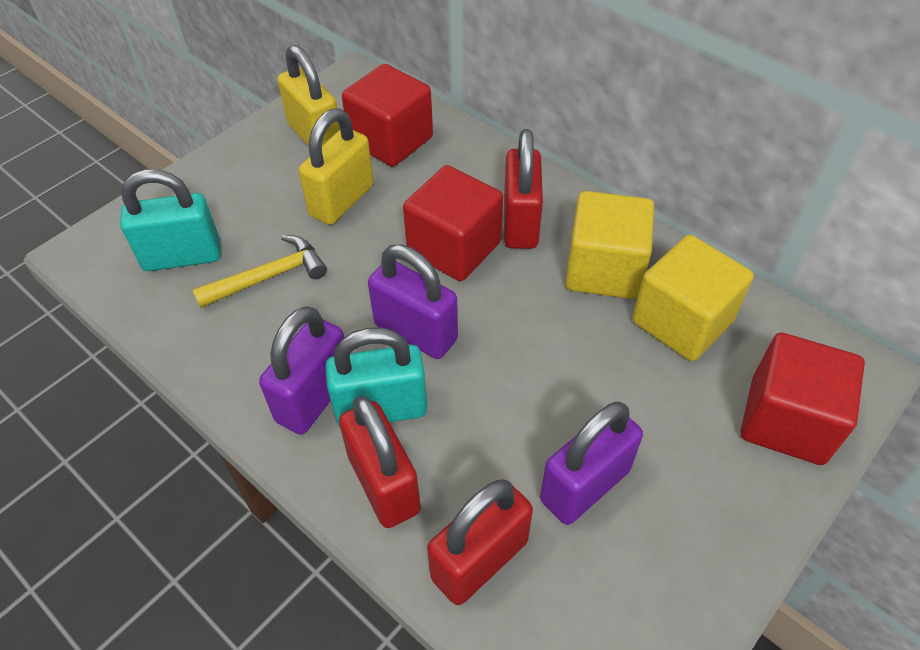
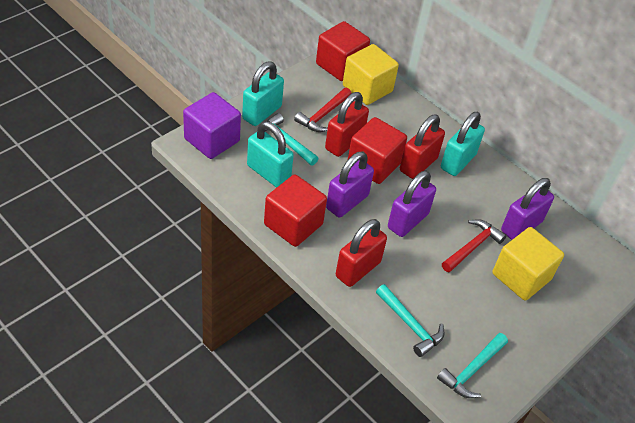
purple cube: none = 0 -> [183,92,241,159] = 1
red hammer: none = 0 -> [294,88,352,132] [442,219,507,272] = 2
turquoise hammer: none = 0 -> [265,113,319,166] [376,284,445,357] [437,333,508,398] = 3
turquoise padlock: [120,169,220,271] [325,327,427,427] = 2 -> [242,61,284,126] [247,121,294,187] [441,112,485,176] = 3
yellow hammer: [192,235,327,308] = 1 -> none = 0
yellow padlock: [278,45,340,146] [298,108,374,225] = 2 -> none = 0

